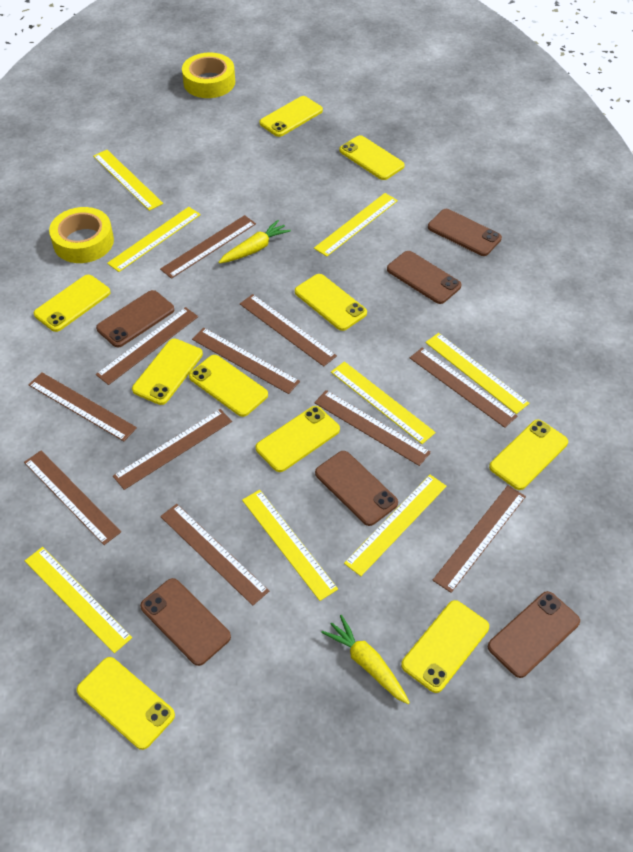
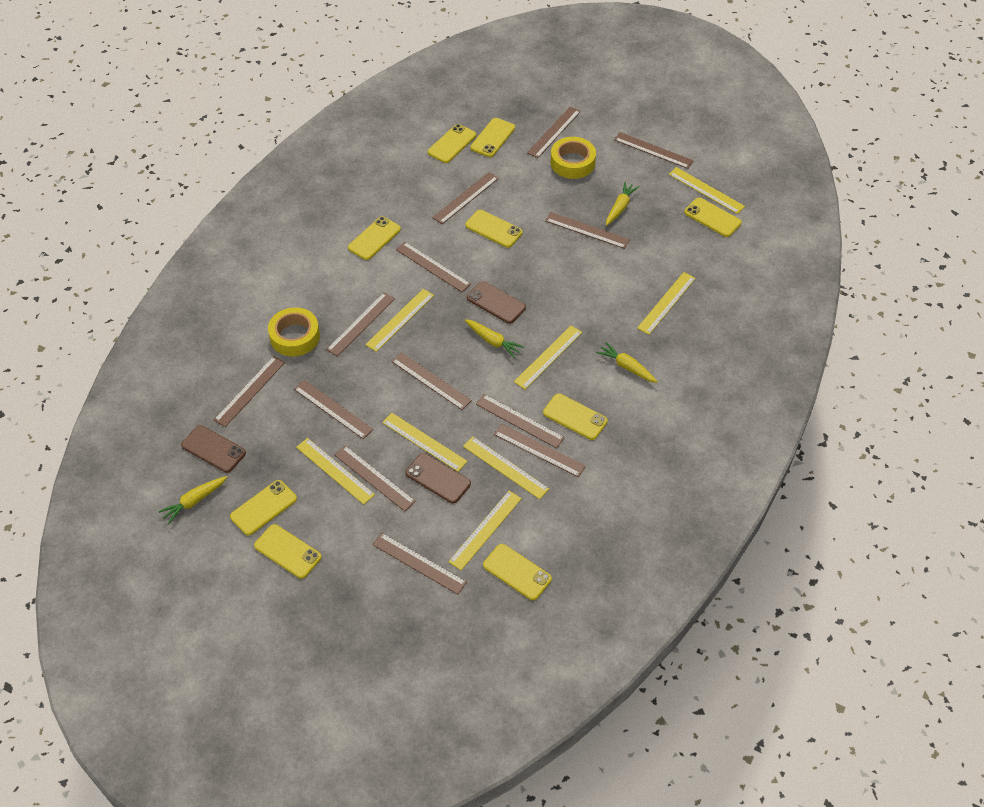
brown phone: [96,290,174,347] [140,578,231,666] [315,451,398,526] [387,251,462,304] [428,209,502,256] [488,591,580,678] = 6 -> [181,425,246,473] [405,453,471,504] [467,281,526,324] = 3
brown ruler: [24,451,121,545] [29,372,137,441] [96,307,198,385] [113,409,232,490] [160,215,256,279] [160,504,269,606] [192,328,300,394] [240,294,337,366] [314,390,431,466] [410,347,517,428] [433,485,526,593] = 11 -> [214,356,285,427] [294,380,374,439] [326,293,395,356] [334,446,416,511] [372,533,467,595] [391,352,472,410] [396,242,471,292] [432,172,499,224] [476,394,565,448] [494,424,586,477] [527,107,581,158] [545,212,630,249] [614,132,694,169] = 13
yellow carrot: [218,220,291,264] [321,615,410,704] = 2 -> [158,476,227,524] [465,319,524,358] [596,342,658,383] [606,182,639,226] = 4
yellow phone: [34,275,111,332] [77,657,175,750] [132,339,203,405] [189,355,268,417] [256,406,340,472] [259,96,323,137] [295,274,367,331] [339,135,405,180] [401,600,489,693] [489,420,568,490] = 10 -> [230,480,297,536] [254,524,322,579] [348,217,401,260] [428,124,476,163] [465,210,523,248] [470,118,515,157] [483,544,552,600] [543,394,608,440] [684,198,742,237] = 9

